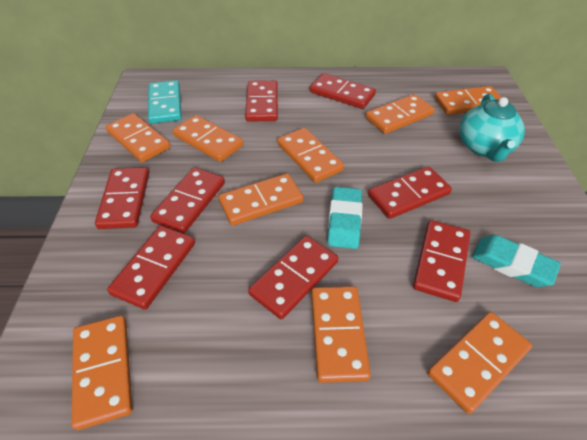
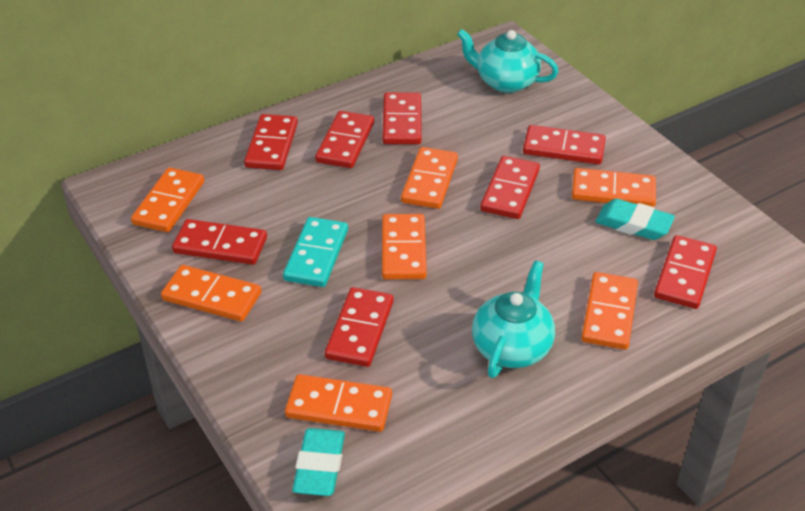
orange domino: [71,315,132,430] [106,113,170,162] [173,115,243,162] [218,173,303,226] [277,128,344,183] [311,286,371,383] [366,94,435,134] [427,312,532,414] [435,86,502,115] = 9 -> [131,168,204,232] [161,265,261,322] [285,374,392,432] [382,214,427,279] [401,147,458,209] [572,168,656,207] [581,272,638,350] = 7
turquoise teapot: [459,94,525,162] = 1 -> [457,29,559,93] [472,260,555,378] = 2

